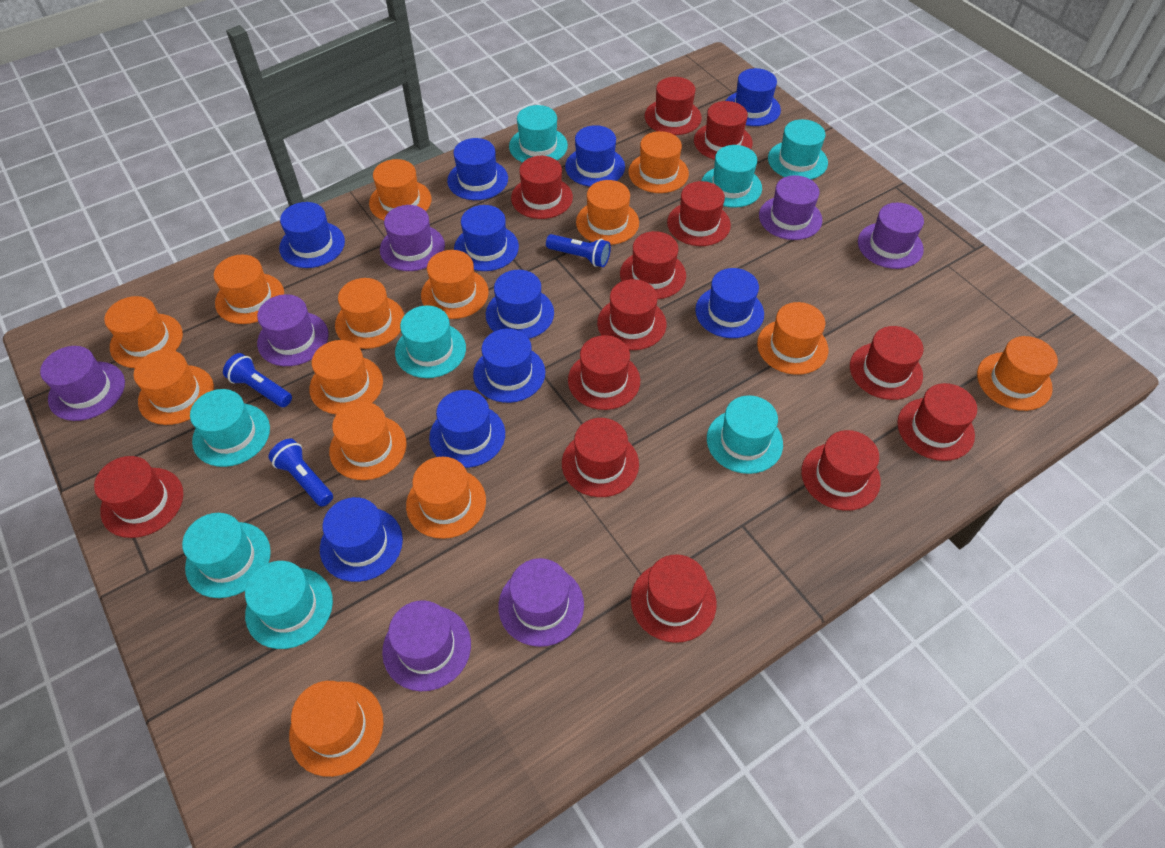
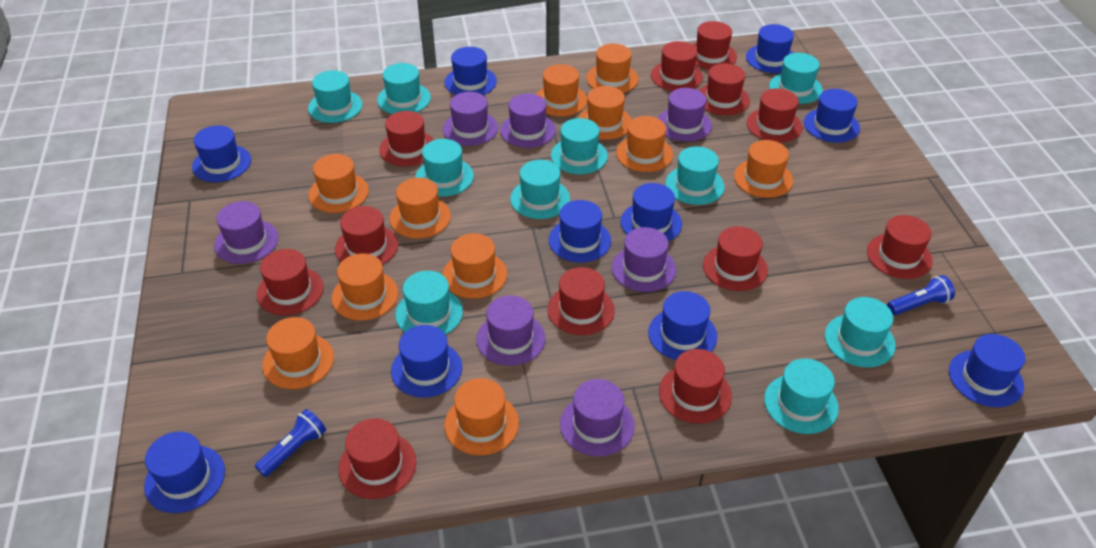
blue flashlight: [223,353,292,407] [268,438,333,507] [546,234,611,267] = 3 -> [255,409,326,477] [887,275,955,315] = 2
orange hat: [104,296,183,368] [134,349,214,425] [214,255,284,324] [289,681,383,777] [309,340,383,415] [329,402,407,480] [335,278,404,349] [369,159,431,221] [406,457,486,539] [421,250,489,319] [576,180,639,245] [628,131,689,193] [757,302,828,375] [977,336,1058,411] = 14 -> [262,317,334,389] [308,154,369,213] [331,253,398,320] [390,178,451,239] [442,233,507,299] [444,378,519,455] [536,64,587,116] [578,86,632,140] [586,44,639,93] [616,116,673,172] [734,140,793,198] = 11
red hat: [94,456,183,538] [511,156,573,219] [562,418,639,497] [568,335,640,410] [597,279,666,350] [620,231,686,299] [631,554,717,643] [645,77,702,135] [667,181,731,246] [694,101,752,160] [801,430,881,511] [850,326,924,400] [897,383,977,461] = 13 -> [257,249,324,315] [335,206,398,265] [339,418,416,499] [379,111,434,167] [548,267,615,335] [651,41,703,91] [659,349,732,424] [692,21,737,70] [699,63,750,115] [703,226,768,291] [747,88,802,142] [867,215,933,279] = 12
turquoise hat: [182,513,271,598] [190,389,270,467] [245,561,333,649] [395,305,466,378] [509,105,568,163] [701,145,762,208] [707,395,783,474] [768,119,828,179] = 8 -> [308,70,363,123] [377,63,431,114] [395,271,463,335] [415,139,474,197] [510,160,570,219] [551,118,608,174] [665,146,725,205] [764,359,839,434] [769,53,823,104] [825,297,896,367] = 10

